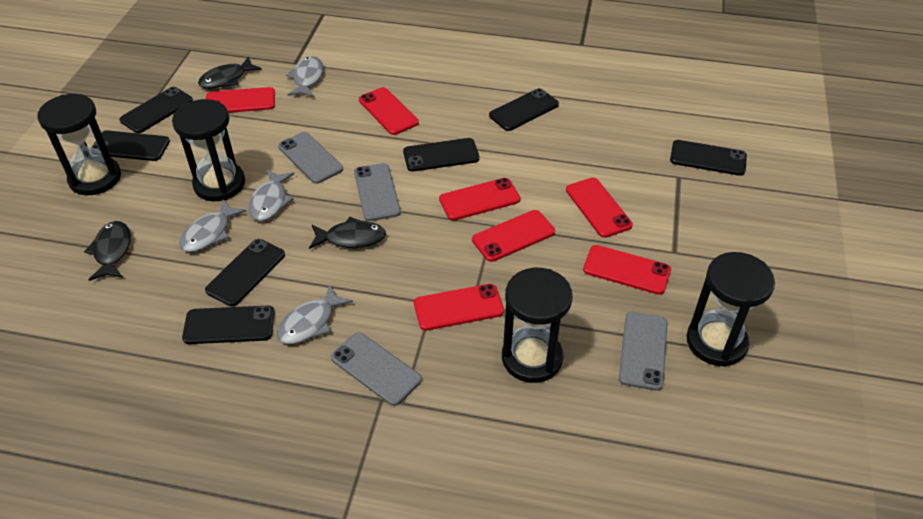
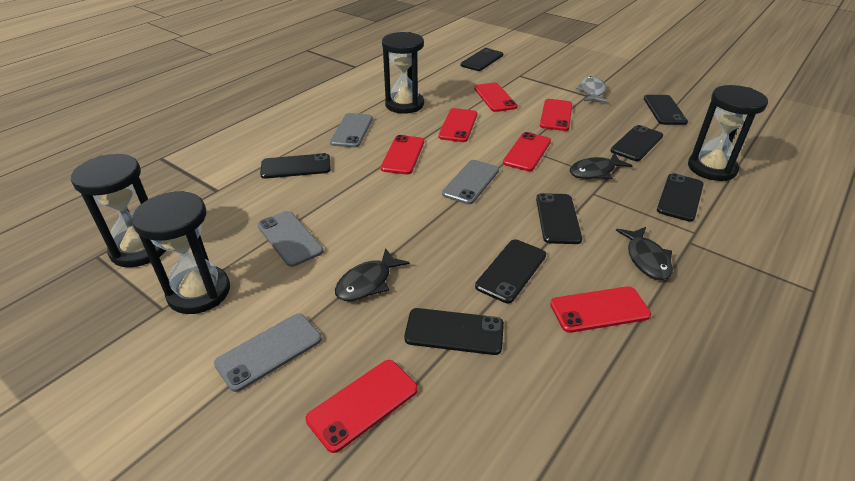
black phone: [91,130,170,161] [120,87,193,133] [182,305,275,344] [205,239,285,307] [403,138,479,172] [489,88,559,131] [670,140,747,176] = 7 -> [260,153,331,179] [404,308,504,355] [460,48,503,71] [475,239,546,303] [536,193,582,244] [610,125,663,161] [644,95,688,125] [657,173,704,222] = 8
grey fish: [179,200,247,252] [248,170,294,221] [277,284,353,344] [286,56,324,97] = 4 -> [575,76,607,103] = 1

